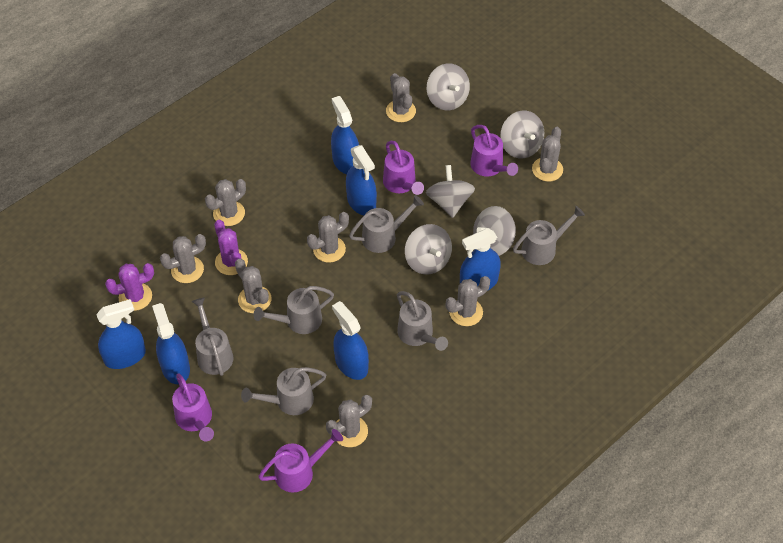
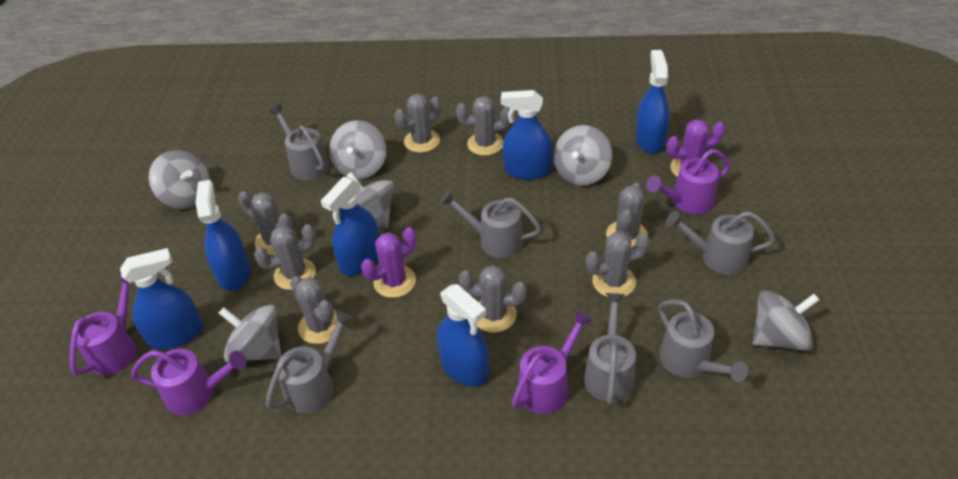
grey spinning top: [405,224,452,275] [426,165,475,218] [427,63,470,110] [473,206,516,256] [500,111,544,158] = 5 -> [149,150,210,209] [219,305,282,363] [329,120,386,179] [346,172,394,228] [553,125,612,186] [753,290,819,351] = 6

